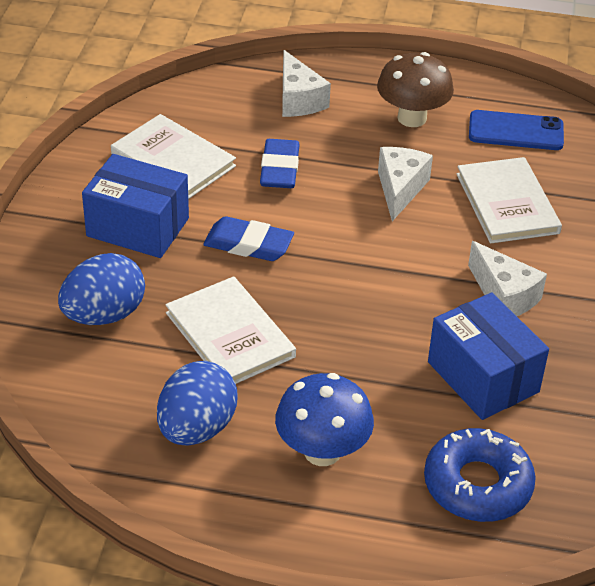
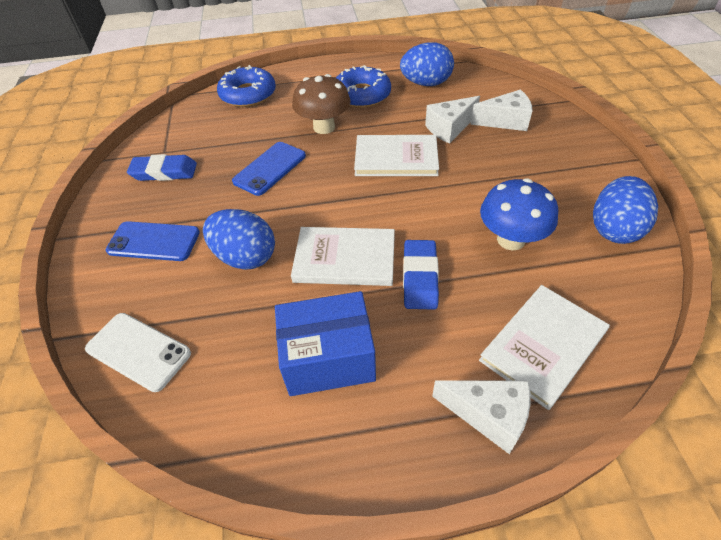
blue box: [82,154,189,258] [428,292,549,420] = 2 -> [275,291,376,396] = 1
blue donut: [424,428,536,522] = 1 -> [217,65,276,107] [336,65,391,108] = 2
blue egg: [58,253,145,325] [157,361,237,445] = 2 -> [203,209,275,270] [400,42,454,86] [593,176,658,244] = 3
blue phone: [469,110,564,150] = 1 -> [106,221,200,261] [232,142,306,196] = 2
white phone: none = 0 -> [85,313,191,392] = 1

